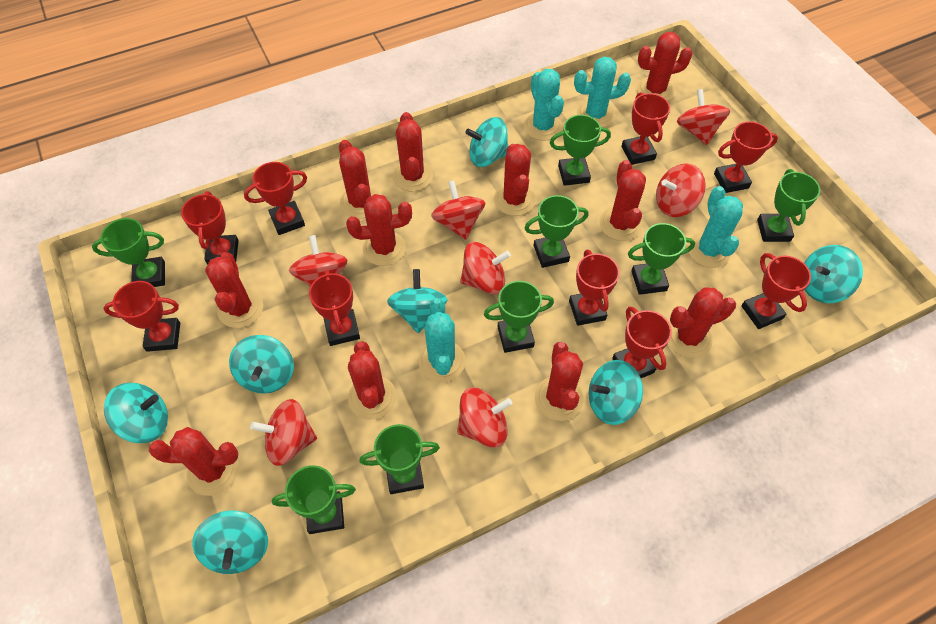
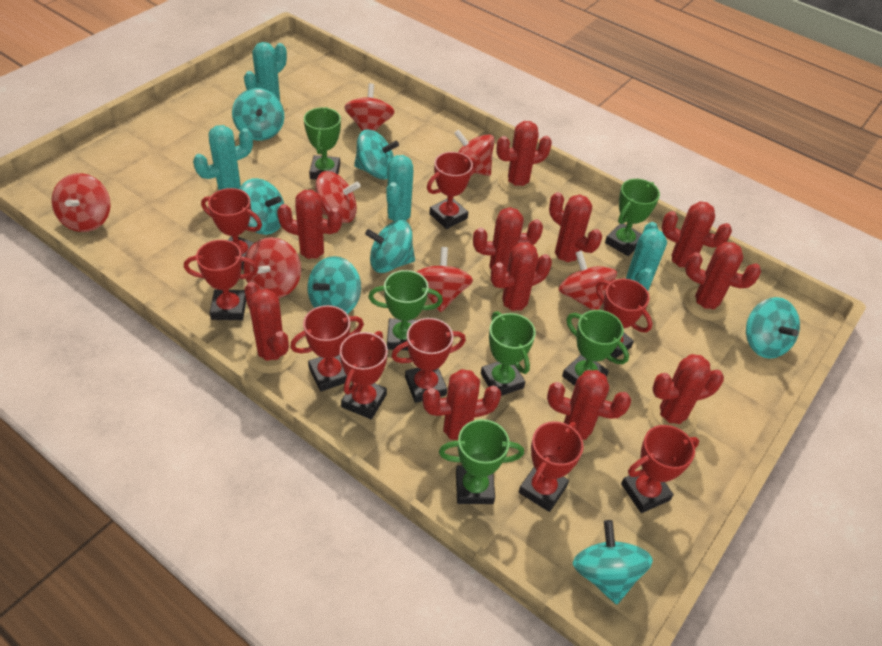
green trophy: [92,218,165,287] [272,465,356,534] [360,424,440,494] [484,281,554,353] [524,195,588,268] [550,115,611,186] [628,223,695,295] [757,169,820,242] = 8 -> [304,107,341,180] [368,270,443,350] [439,419,524,504] [481,311,536,396] [562,310,629,386] [605,179,660,256] = 6

